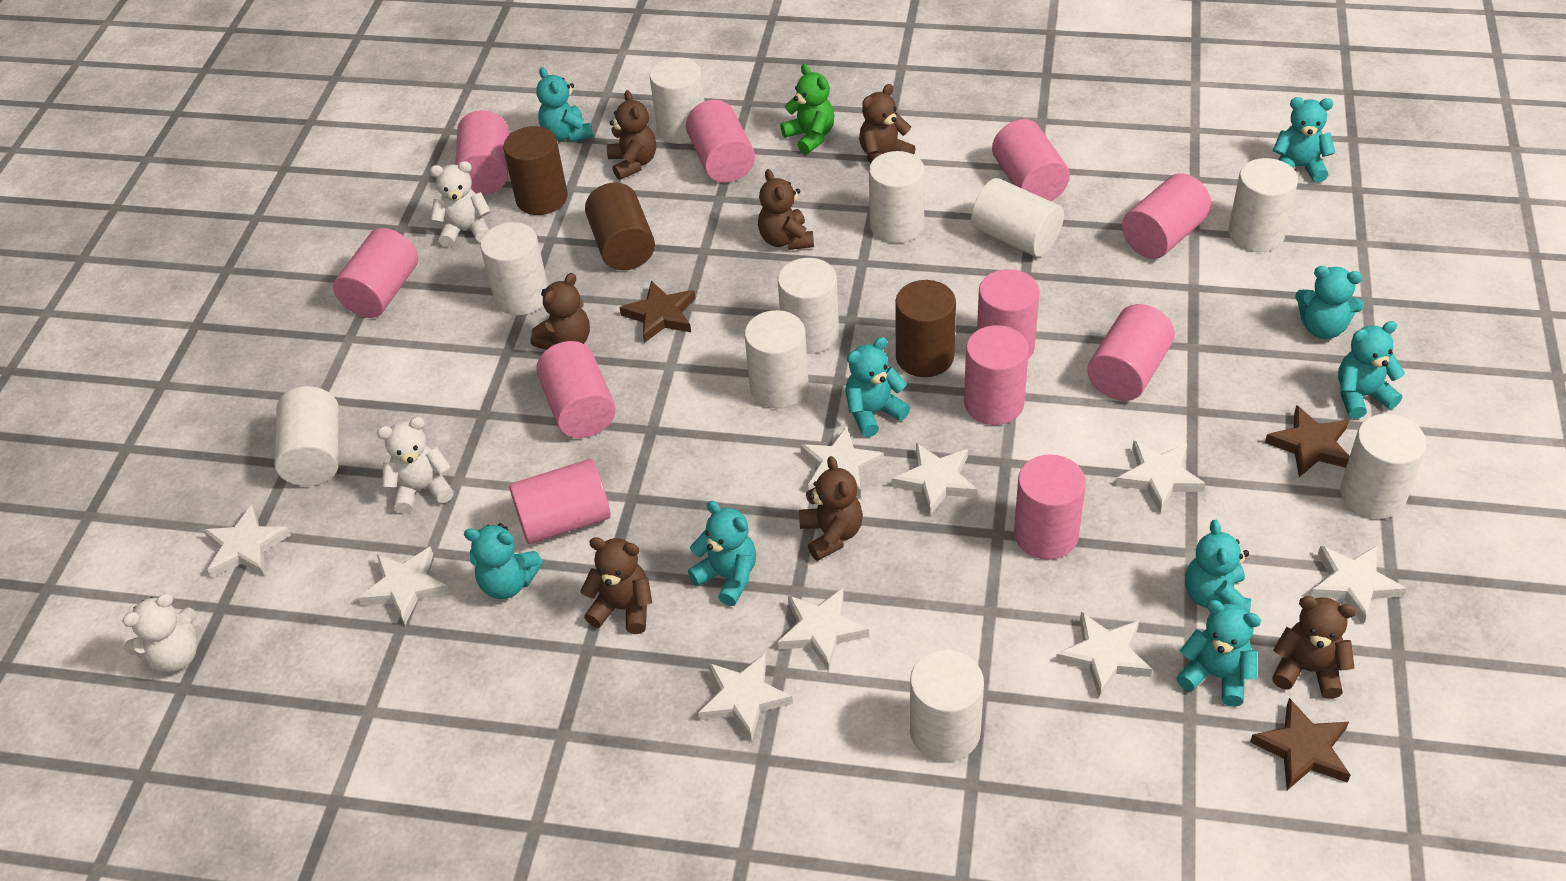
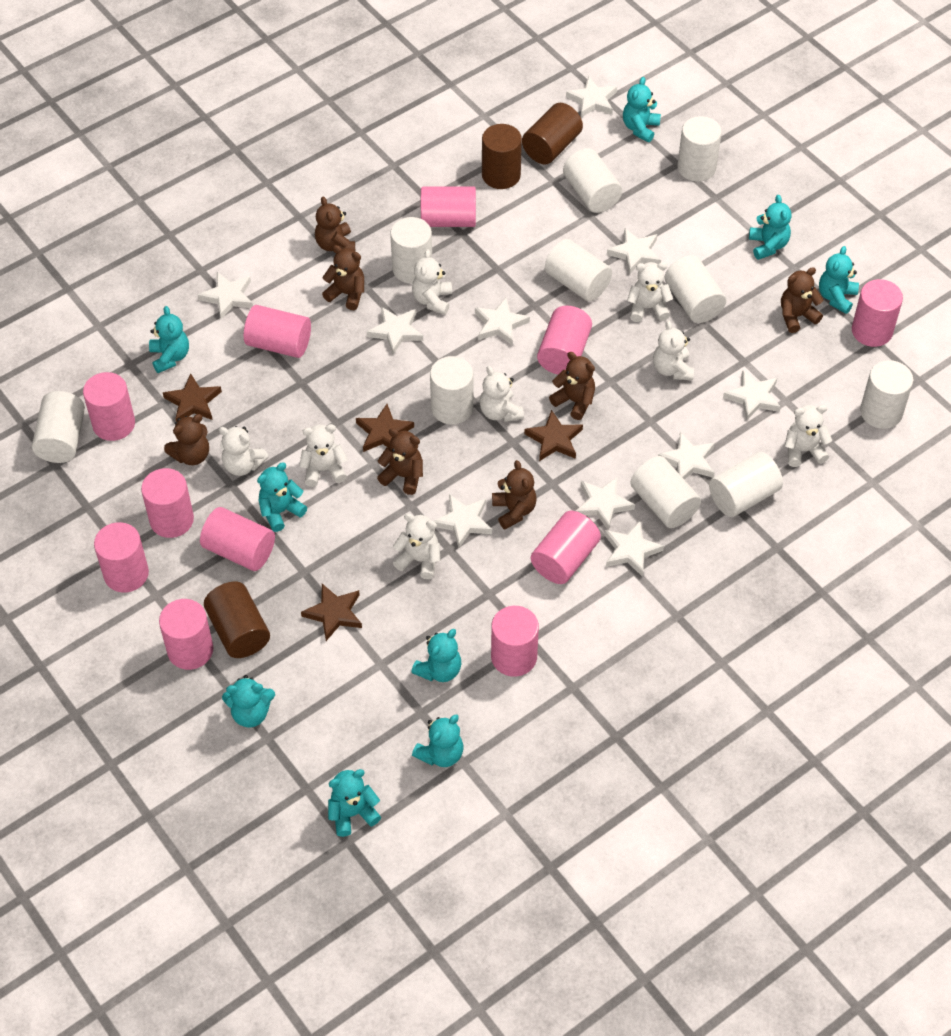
brown star: [619,281,696,343] [1250,698,1351,790] [1265,405,1350,477] = 3 -> [163,373,222,422] [301,584,362,641] [356,404,414,452] [524,410,583,461] = 4
green teddy bear: [780,64,834,154] = 1 -> none = 0
white star: [203,505,291,578] [358,546,450,625] [698,654,793,741] [777,588,869,671] [800,426,884,498] [892,443,978,516] [1056,612,1152,698] [1116,440,1206,513] [1310,545,1407,624] = 9 -> [198,272,253,319] [367,307,423,354] [434,494,492,548] [475,297,530,346] [566,76,617,117] [576,477,635,531] [604,521,664,577] [607,228,661,275] [658,432,715,480] [723,370,781,421] = 10
white teddy bear: [122,594,197,672] [377,417,454,514] [430,161,491,247] = 3 -> [219,426,269,476] [299,424,348,487] [393,513,440,579] [412,249,452,315] [480,366,524,422] [627,262,673,322] [653,320,694,380] [785,405,832,467] = 8

